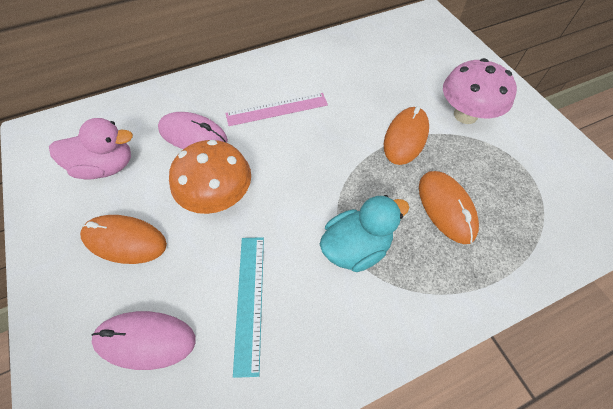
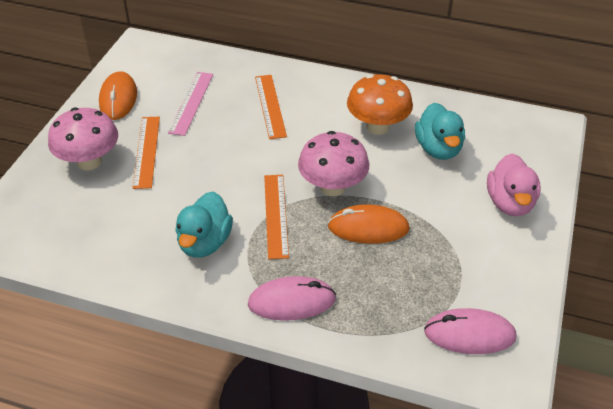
orange mouse: [80,215,167,264] [384,106,429,165] [419,171,479,244] = 3 -> [99,71,137,120] [328,204,410,244] = 2
orange ruler: none = 0 -> [132,117,160,189] [255,75,287,139] [264,175,289,259] = 3
pink mushroom: [443,58,517,124] = 1 -> [48,107,118,170] [298,131,369,196] = 2
turquoise duck: [320,195,409,272] = 1 -> [176,191,233,258] [415,103,465,160] = 2
turquoise ruler: [233,237,264,378] = 1 -> none = 0

